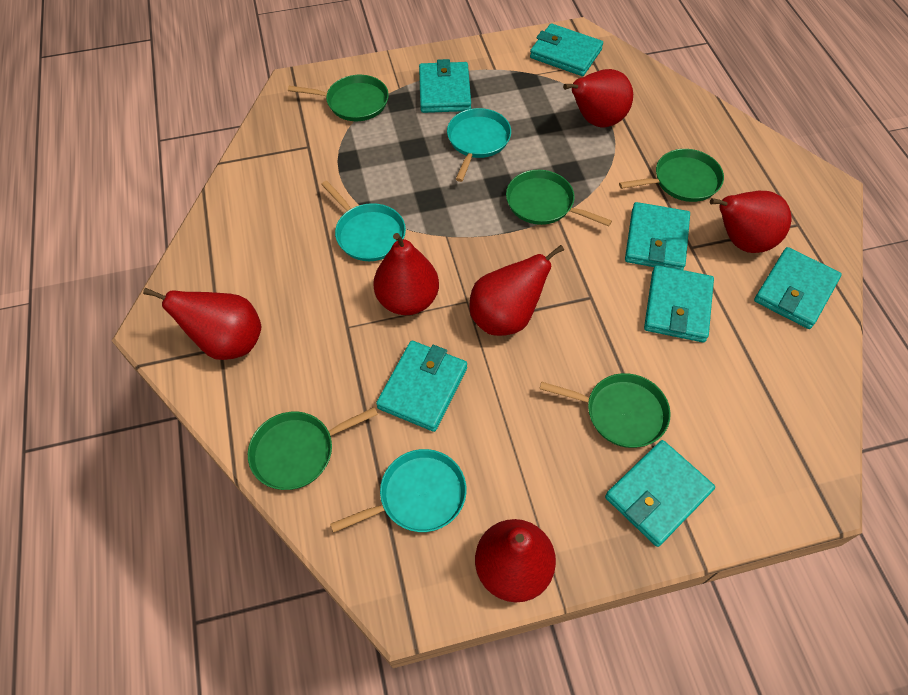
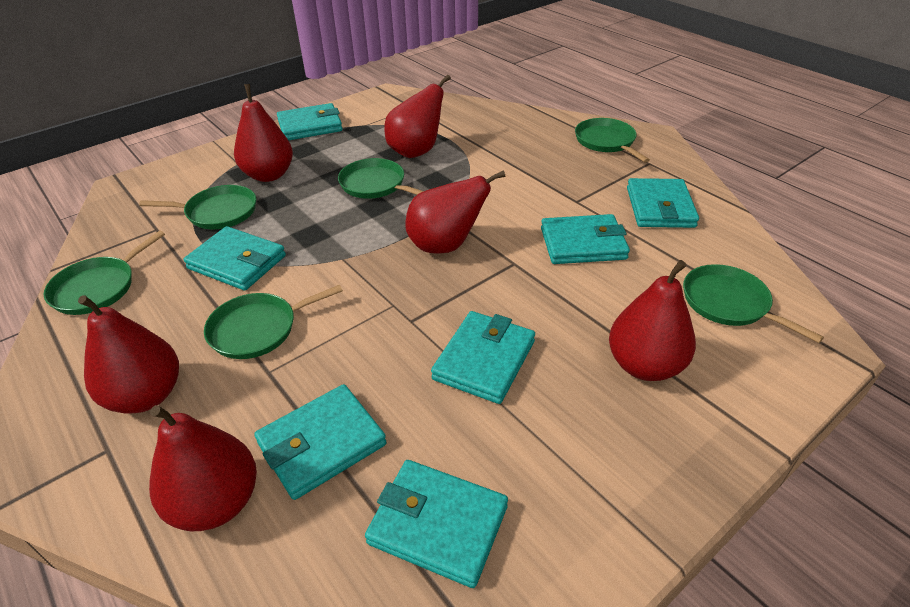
green pan: [248,407,378,490] [288,75,389,121] [506,170,612,226] [540,373,671,448] [619,149,724,202] = 5 -> [44,231,165,315] [139,185,256,229] [204,285,343,359] [338,158,424,199] [575,118,650,163] [683,264,824,343] = 6
turquoise pan: [321,181,406,261] [330,449,467,533] [447,108,511,182] = 3 -> none = 0

